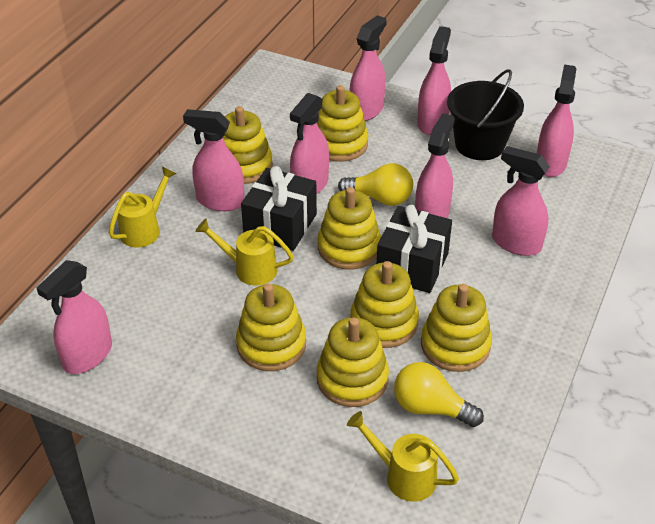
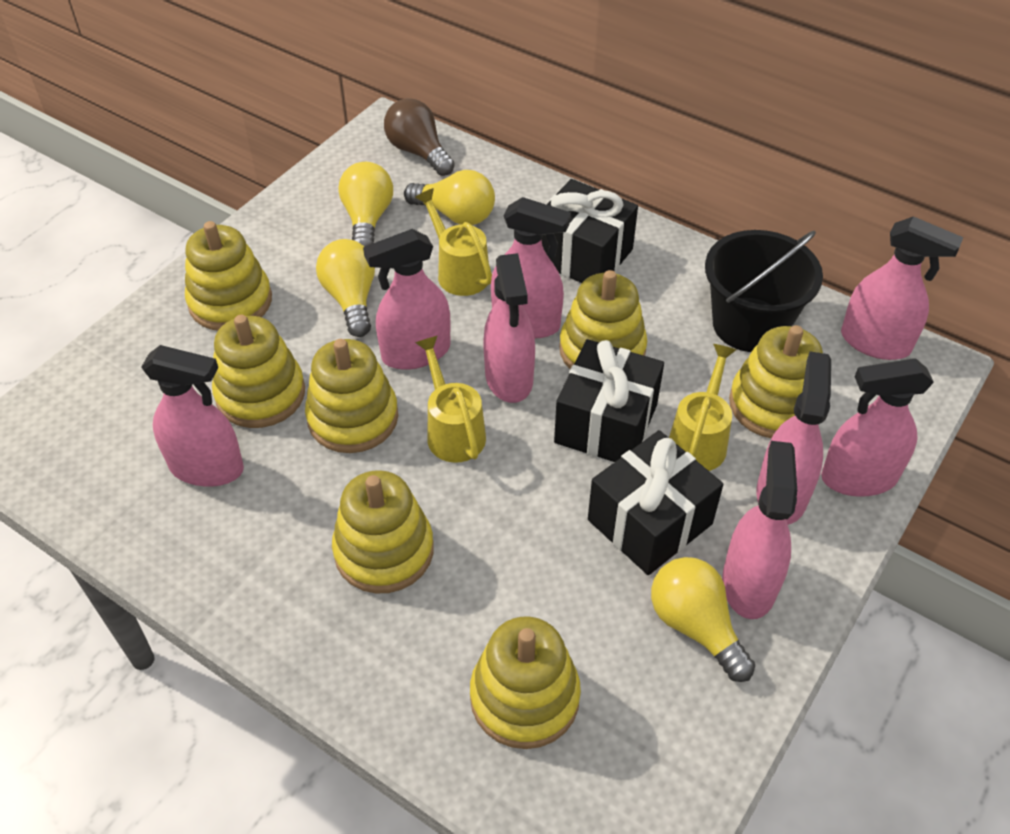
black gift: [241,166,317,251] [377,205,452,293] = 2 -> [541,179,638,283] [554,339,664,462] [588,430,723,575] = 3
brown light bulb: none = 0 -> [384,98,455,176] = 1
yellow light bulb: [338,163,413,206] [394,362,484,427] = 2 -> [316,239,375,337] [338,162,393,246] [404,170,495,225] [651,557,755,682] = 4

